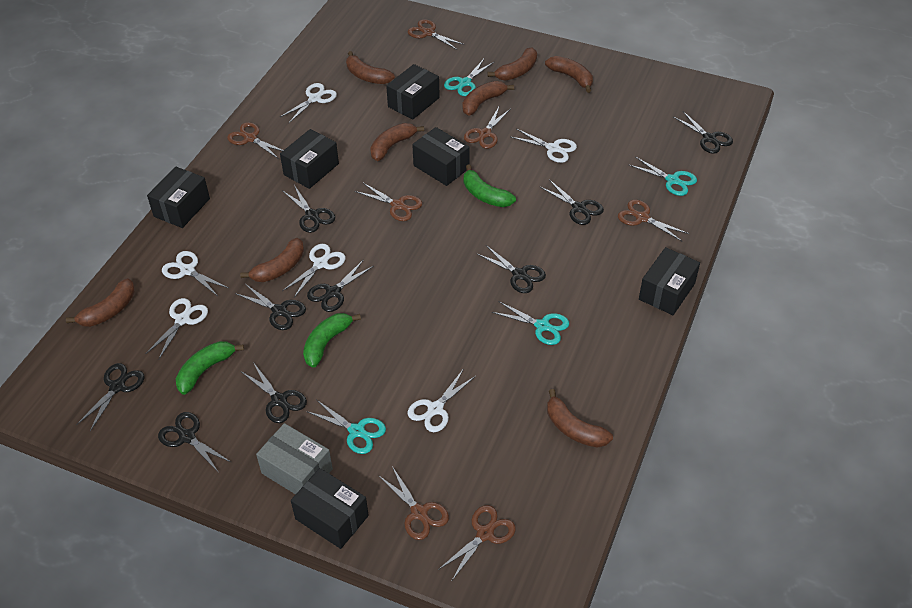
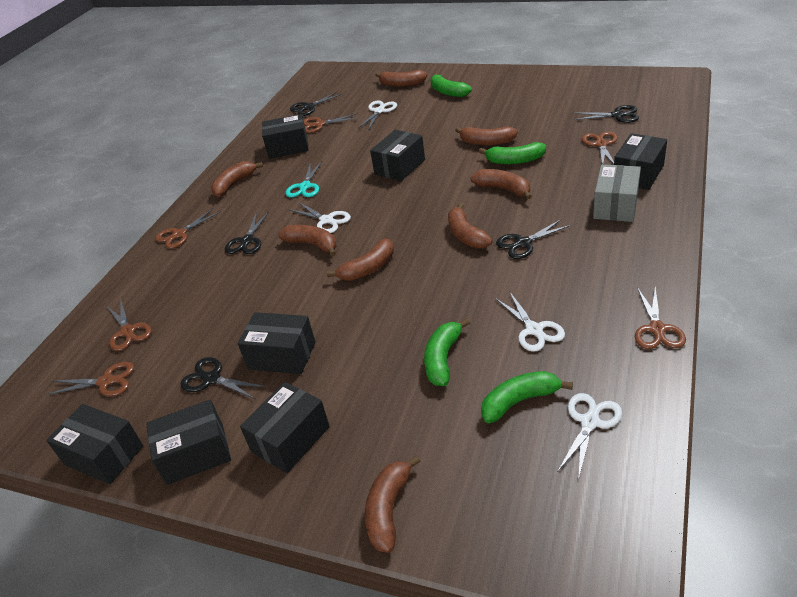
black box: [147,167,210,228] [280,129,339,189] [291,468,369,549] [386,64,440,120] [412,127,470,186] [639,247,700,315] = 6 -> [46,404,143,484] [146,400,231,485] [238,312,315,374] [240,382,330,473] [262,114,309,159] [370,130,425,181] [614,133,667,190] = 7
black scissors: [76,363,145,431] [158,412,232,473] [235,284,306,330] [240,362,307,423] [283,185,335,233] [307,259,374,312] [477,245,546,293] [540,180,604,225] [674,111,733,154] = 9 -> [181,357,266,399] [225,211,269,254] [290,91,342,116] [496,219,571,259] [573,105,639,123] = 5
brown scissors: [227,122,283,159] [355,183,422,221] [378,466,449,540] [407,19,465,50] [438,505,516,582] [464,105,510,149] [618,200,689,241] = 7 -> [46,362,134,396] [107,301,152,351] [155,209,220,249] [303,113,358,133] [582,131,617,164] [635,287,686,349] = 6
green banana: [176,341,244,395] [303,313,361,368] [464,165,516,207] = 3 -> [424,318,470,386] [430,73,472,97] [479,142,546,164] [481,371,573,423] = 4
turquoise scissors: [306,400,386,454] [444,59,494,96] [492,301,569,345] [629,157,697,196] = 4 -> [286,161,322,197] = 1
white scissors: [145,298,208,360] [162,251,228,296] [280,83,337,123] [282,244,346,297] [408,368,476,432] [511,129,577,163] = 6 -> [290,202,351,233] [358,101,397,130] [495,291,565,352] [557,393,622,480] = 4

